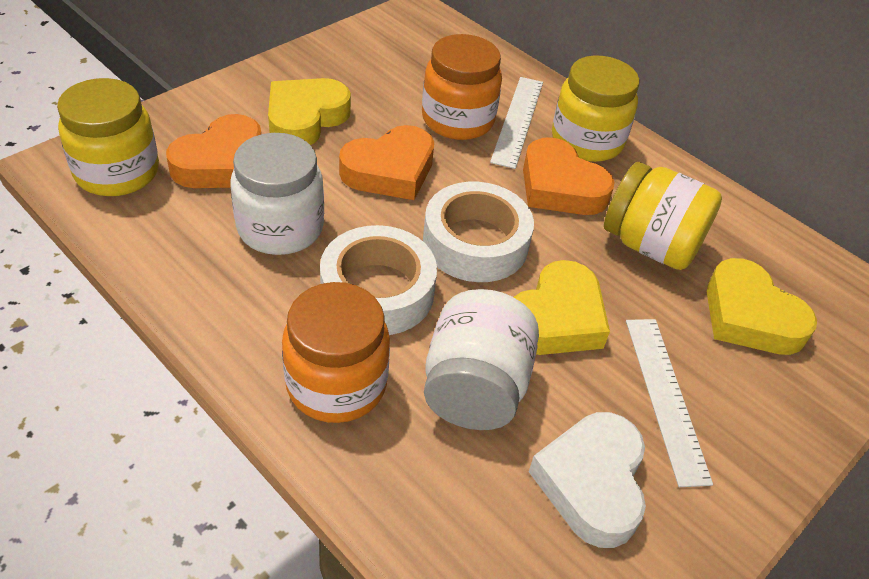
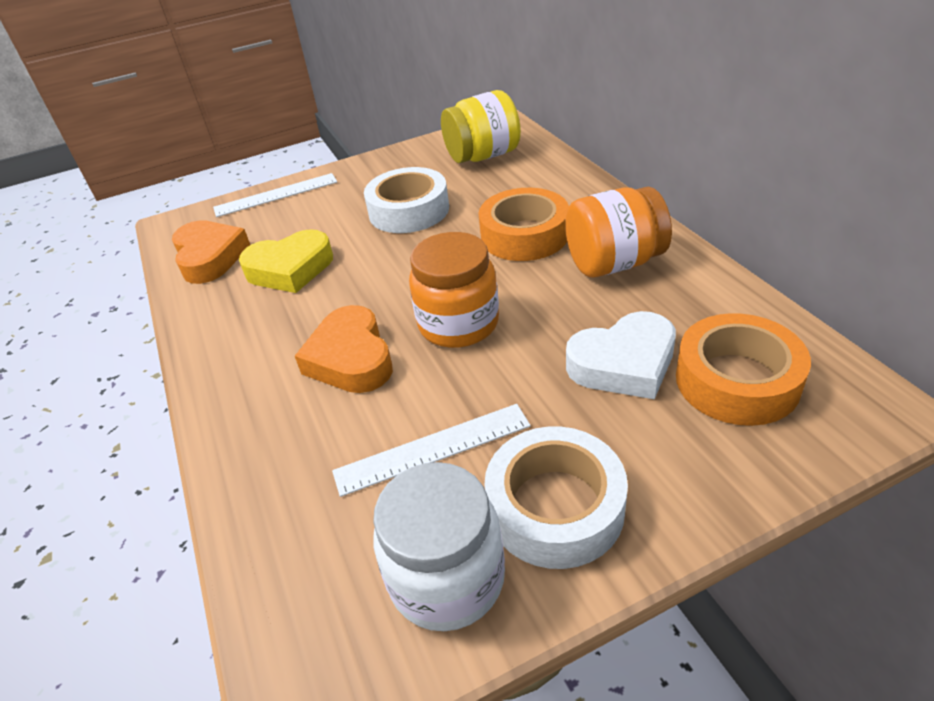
orange heart: [166,114,261,188] [339,125,434,200] [523,137,615,215] = 3 -> [172,220,250,284] [295,305,393,393] = 2
orange tape: none = 0 -> [478,188,569,261] [676,313,811,426] = 2
white jar: [231,133,324,255] [424,289,539,430] = 2 -> [373,462,505,631] = 1
yellow heart: [268,78,351,145] [514,260,610,355] [707,258,817,355] = 3 -> [239,229,333,293] = 1
yellow jar: [57,78,159,196] [552,56,639,162] [604,162,722,270] = 3 -> [441,90,521,163] = 1

